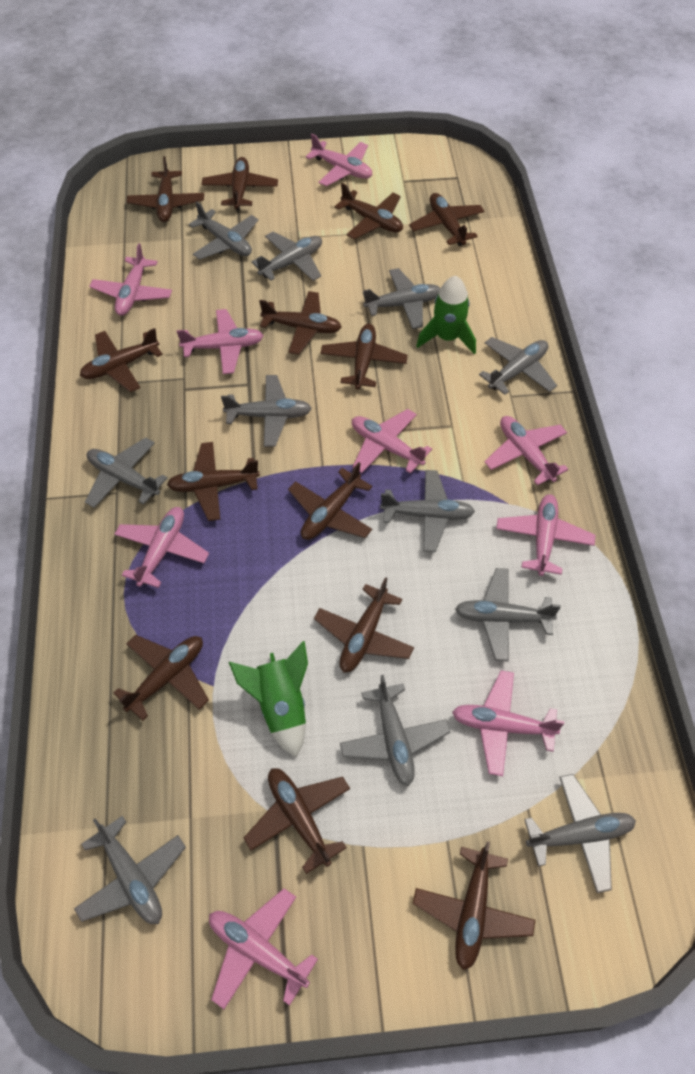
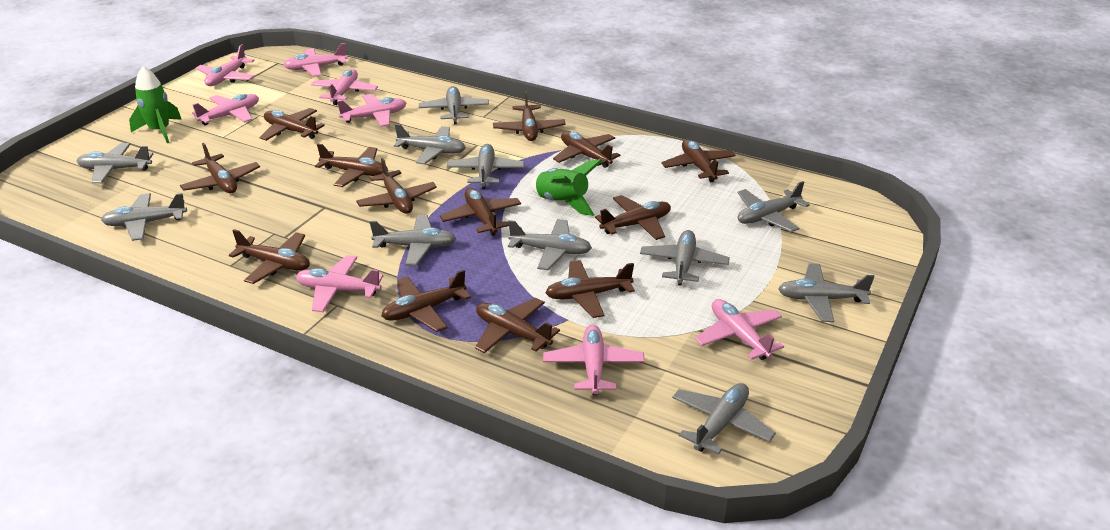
pink plane: [89,243,172,316] [114,507,209,588] [177,309,264,374] [209,888,318,1009] [306,134,372,186] [352,409,432,474] [452,670,565,776] [484,416,568,486] [496,494,595,576] = 9 -> [192,94,259,125] [195,44,255,86] [284,43,348,77] [296,255,383,312] [311,69,378,105] [337,94,406,127] [543,325,645,395] [695,299,784,360] = 8

